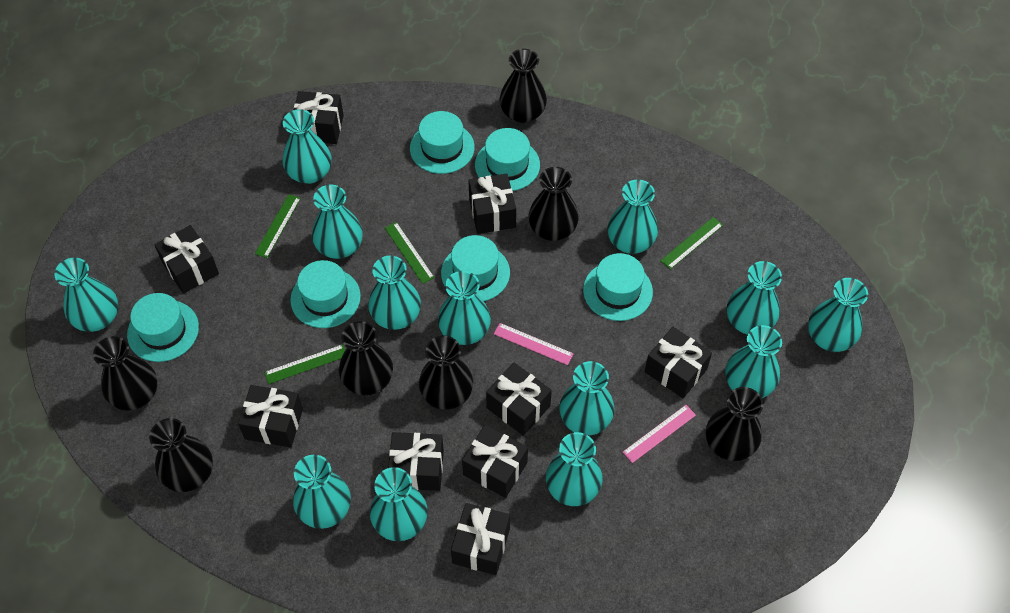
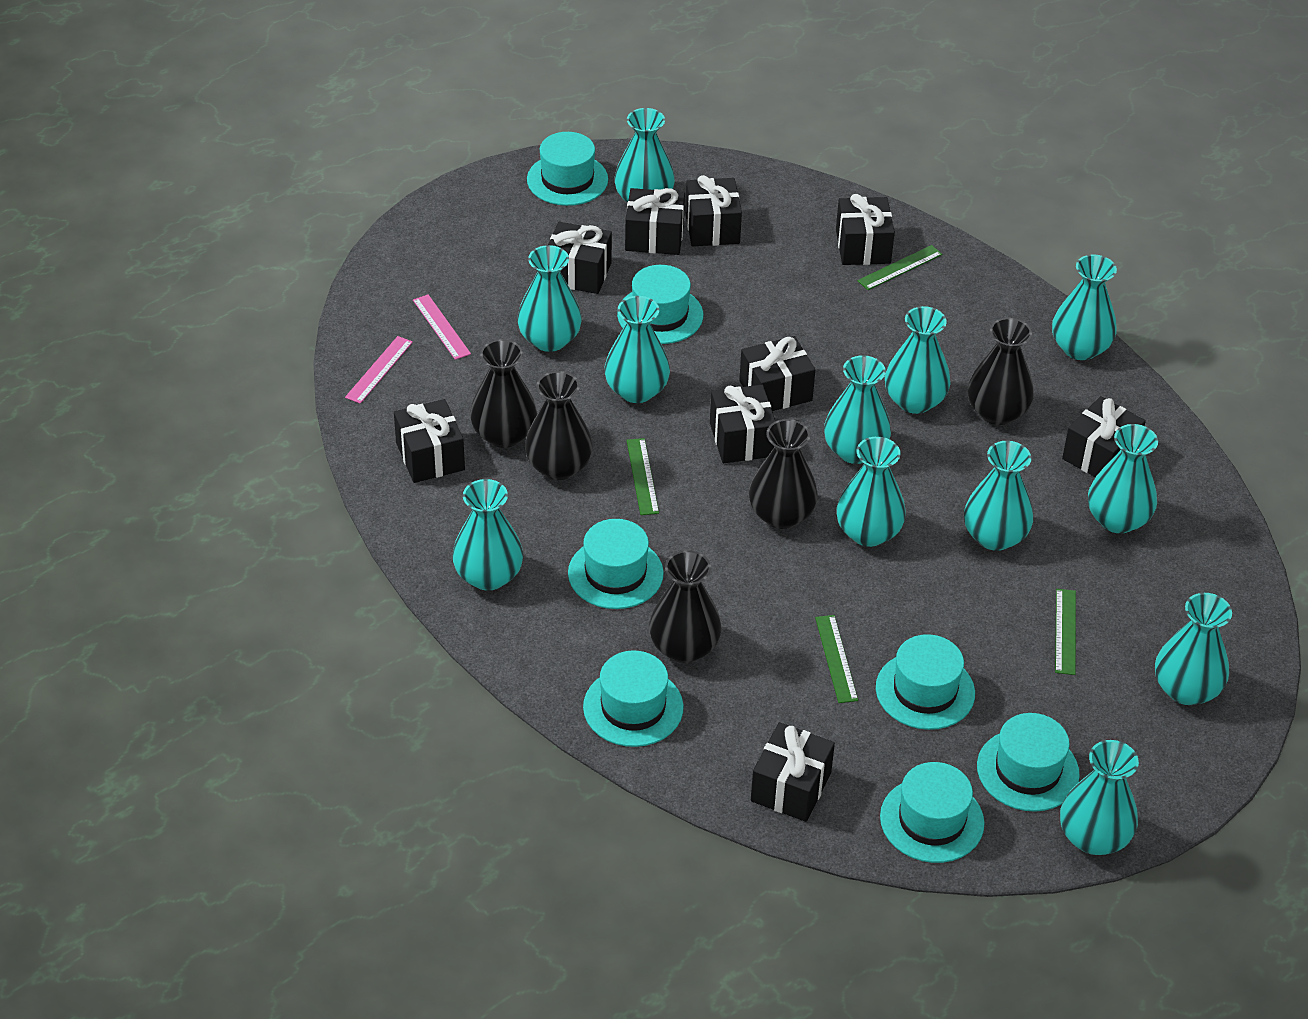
black vase: [93,336,157,411] [149,418,213,492] [339,321,393,395] [419,336,473,410] [500,49,547,123] [528,167,579,241] [706,387,763,461] = 7 -> [470,339,537,448] [525,371,593,480] [649,550,722,663] [749,419,818,529] [968,318,1034,425] = 5
turquoise hat: [127,293,199,362] [290,260,361,328] [410,111,475,174] [441,235,510,301] [475,128,540,191] [583,253,653,321] = 6 -> [527,132,608,206] [568,519,664,609] [583,650,684,747] [617,265,703,344] [876,634,975,730] [880,762,984,863] [977,713,1080,812] = 7
turquoise vase: [54,258,118,332] [283,109,331,184] [293,455,351,529] [312,185,363,259] [368,256,421,330] [370,467,428,541] [438,271,491,345] [546,432,603,506] [559,361,615,435] [607,180,658,254] [725,325,782,398] [727,261,782,335] [808,278,868,352] = 13 -> [452,479,523,591] [517,245,582,352] [604,296,670,403] [614,108,675,202] [824,355,891,464] [837,437,906,547] [885,306,950,414] [964,441,1033,551] [1052,255,1117,360] [1060,740,1139,855] [1088,424,1158,533] [1155,593,1232,705] = 12

